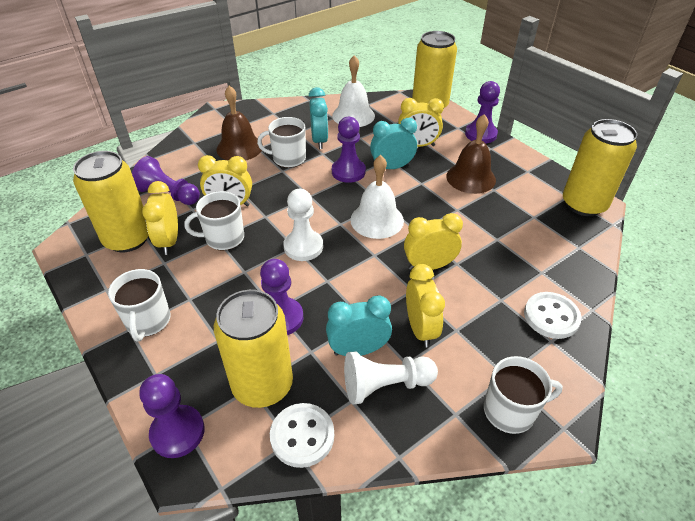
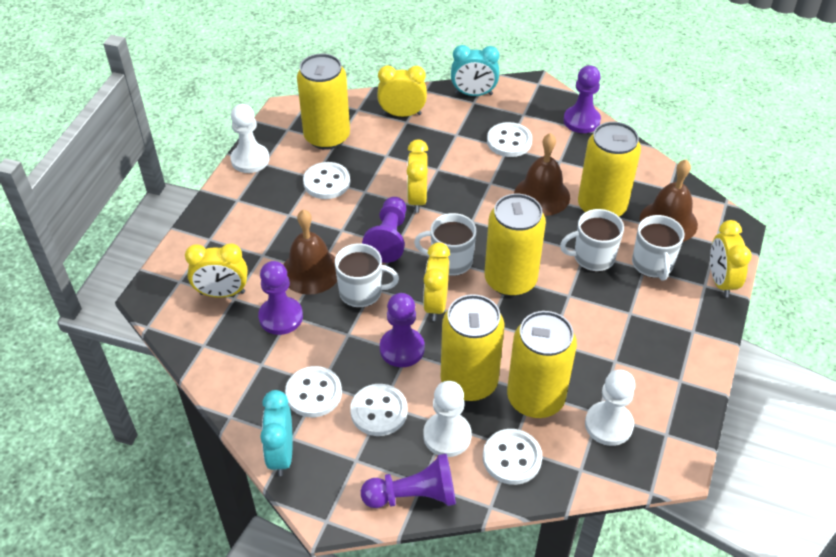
brown bell: [216,86,263,160] [446,114,496,194] = 2 -> [284,210,337,295] [514,133,570,216] [640,160,698,242] = 3
turquoise clock: [308,87,328,149] [326,295,392,356] [370,118,417,169] = 3 -> [260,390,293,476] [451,45,499,96] = 2
white bell: [332,55,375,127] [350,155,404,239] = 2 -> none = 0
white button: [270,403,334,468] [524,292,582,339] = 2 -> [285,366,342,417] [303,162,350,199] [350,384,408,436] [483,429,542,485] [487,122,532,157] = 5
white pawn: [283,189,323,261] [344,351,438,404] = 2 -> [231,104,269,173] [423,381,472,457] [585,370,635,446] = 3
yellow can: [73,151,149,253] [214,290,293,408] [412,31,457,108] [563,119,637,216] = 4 -> [297,53,350,150] [441,294,504,401] [484,194,546,296] [507,311,577,418] [578,122,641,216] = 5

